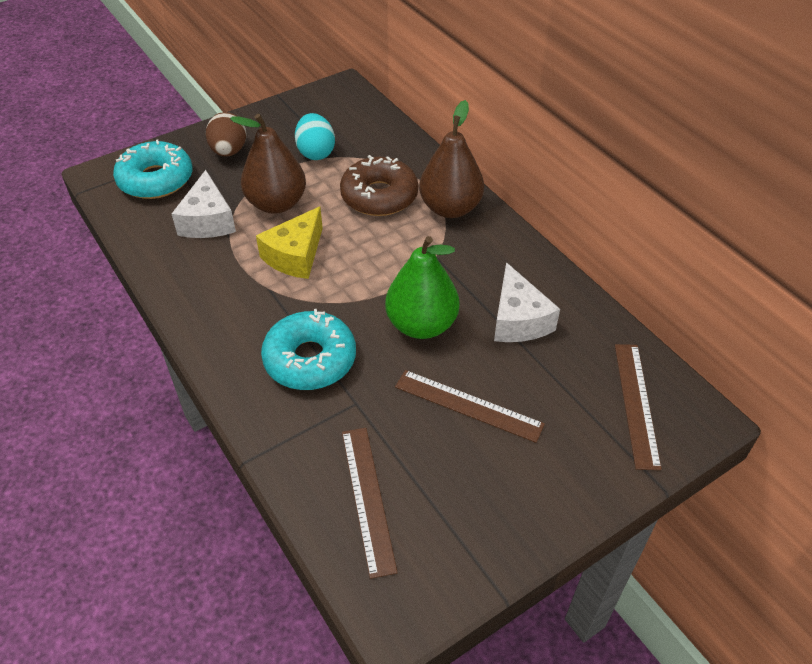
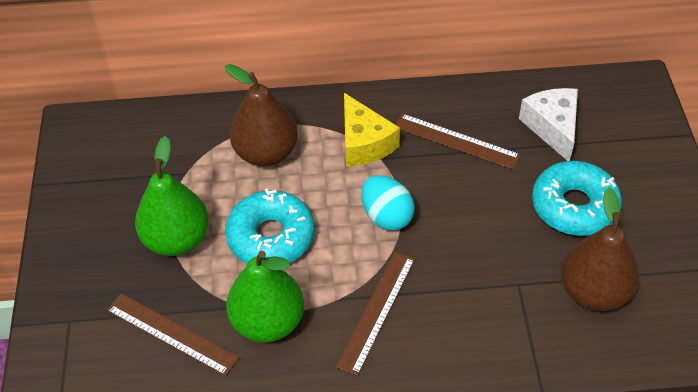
brown donut: [340,155,418,216] = 1 -> none = 0
brown egg: [206,112,246,157] = 1 -> none = 0
green pear: [385,236,460,339] = 1 -> [135,136,209,256] [226,251,304,343] = 2
white cheese: [172,170,236,238] [494,262,560,342] = 2 -> [519,88,578,161] = 1

